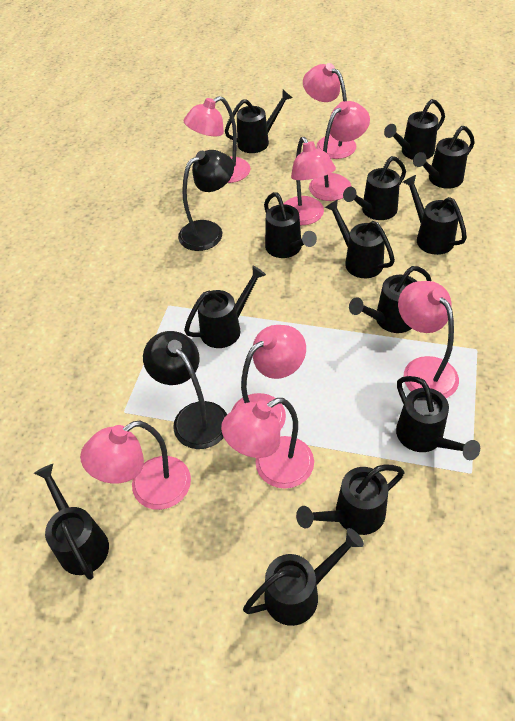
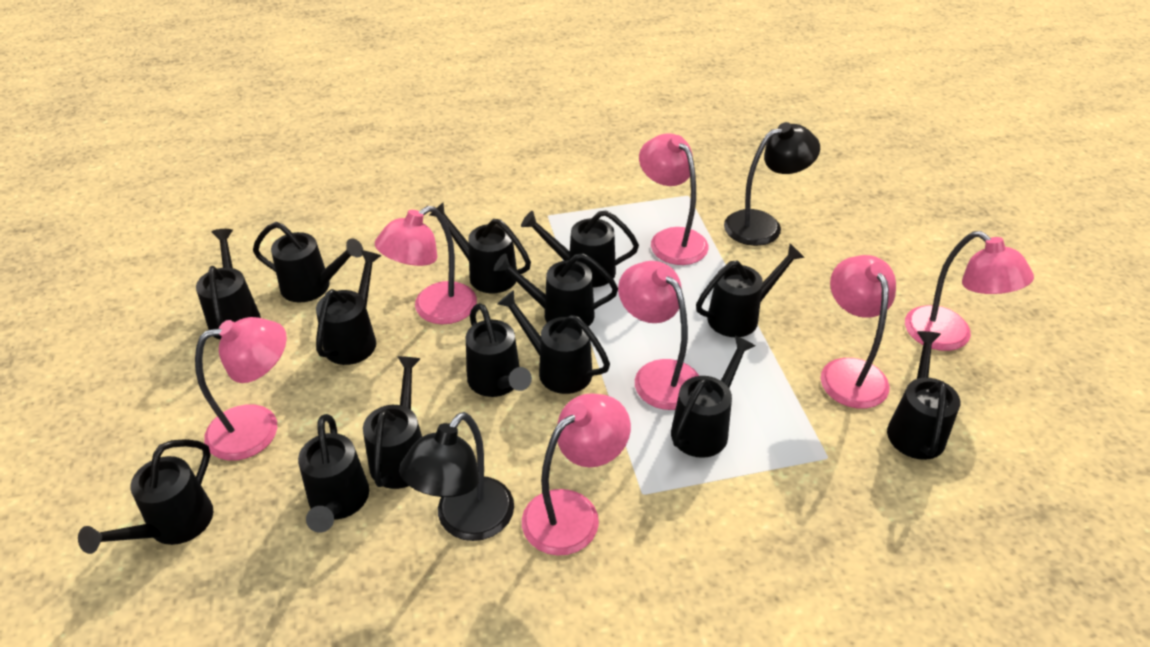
black watering can: [34,464,109,580] [184,266,266,348] [225,90,292,153] [243,528,364,626] [264,192,317,258] [296,464,404,535] [325,199,395,278] [343,156,406,220] [349,266,432,333] [384,99,445,160] [396,376,480,460] [403,175,467,255] [413,126,475,189] = 13 -> [78,439,213,554] [196,229,261,340] [253,222,363,303] [298,414,369,533] [316,250,381,365] [363,356,422,489] [429,203,531,293] [466,303,532,397] [494,253,618,327] [497,290,610,394] [521,210,639,287] [671,336,755,458] [696,244,805,337] [887,331,960,460] = 14
pink lamp: [80,421,191,510] [184,96,251,183] [221,398,314,489] [232,325,306,430] [284,137,336,225] [303,63,356,159] [309,101,370,201] [398,281,459,398] = 8 -> [195,317,287,461] [375,206,477,324] [522,393,631,556] [618,261,699,410] [639,133,709,265] [821,255,896,408] [905,231,1034,351] = 7

